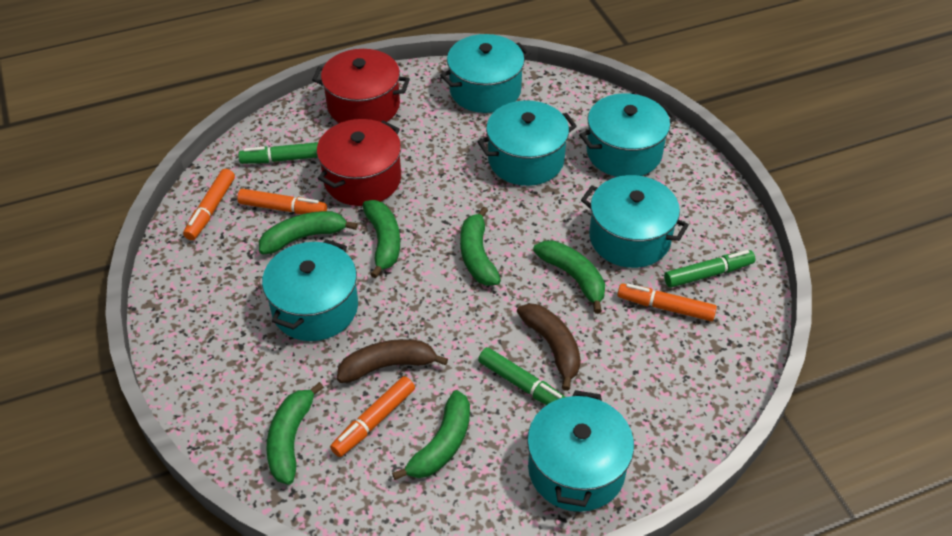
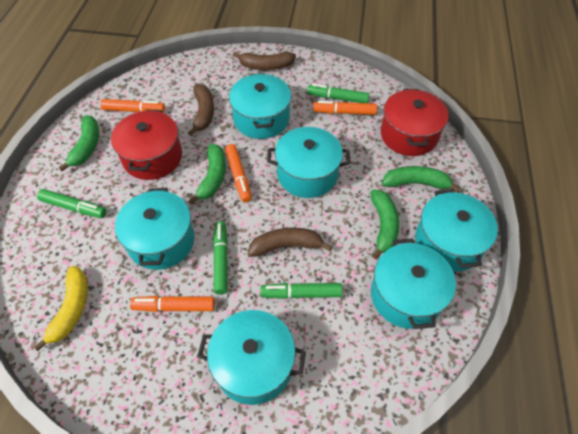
brown banana: [337,339,448,383] [517,303,581,391] = 2 -> [188,84,214,136] [233,52,296,70] [248,228,332,257] = 3
green banana: [259,211,357,254] [266,382,324,485] [363,200,400,278] [392,390,470,480] [460,206,501,286] [533,240,605,313] = 6 -> [59,115,99,171] [189,144,226,204] [370,190,399,259] [382,166,460,193] = 4
green marker: [238,142,318,164] [478,347,565,405] [664,250,756,288] = 3 -> [37,189,107,218] [213,221,228,294] [260,283,342,299] [307,84,369,103] = 4
yellow banana: none = 0 -> [34,266,88,351] = 1

